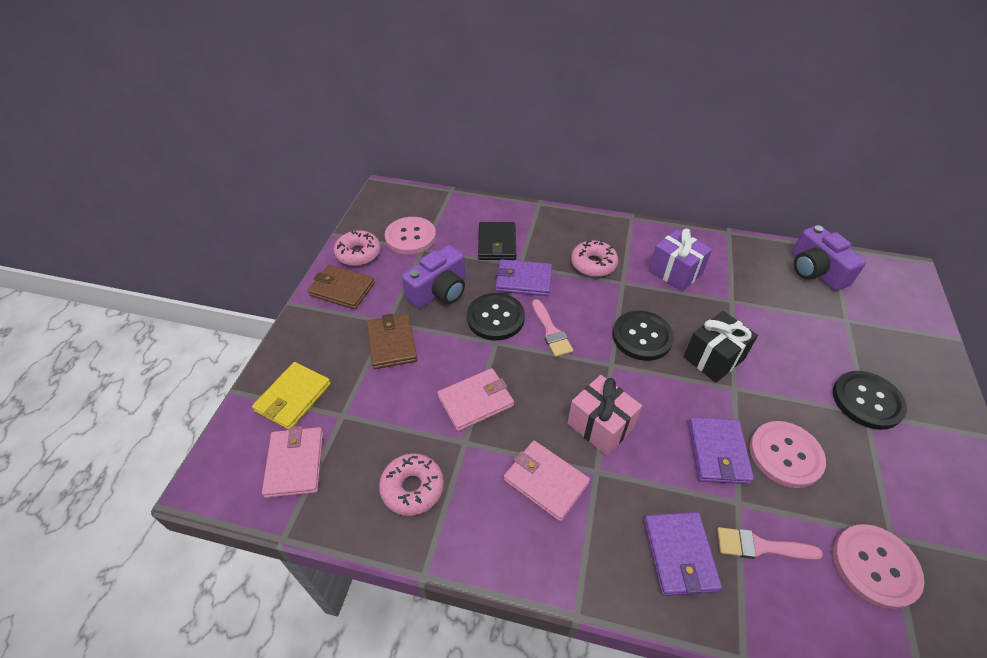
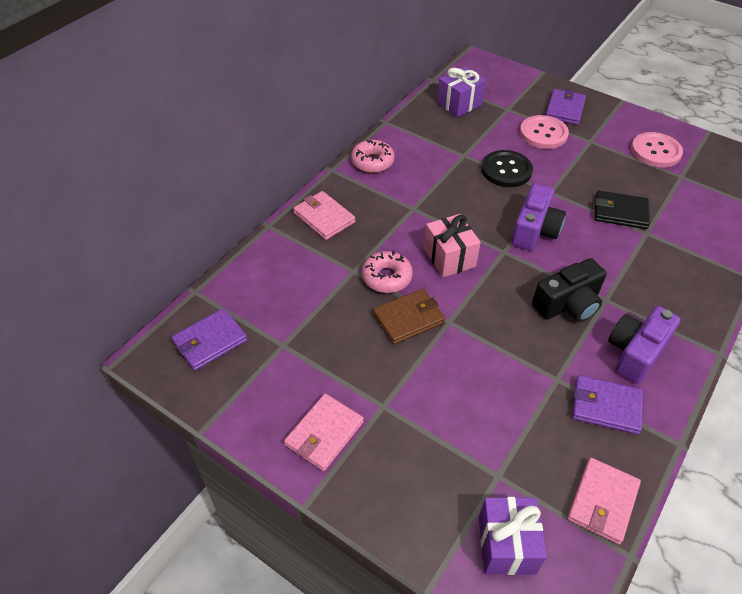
black button: [467,293,525,340] [612,311,674,361] [833,371,907,430] = 3 -> [481,150,533,187] = 1
black camera: none = 0 -> [532,258,607,322] = 1
black gift: [684,311,758,383] = 1 -> none = 0
brown wallet: [307,265,375,309] [367,314,417,369] = 2 -> [373,289,445,344] = 1
pink brush: [532,299,573,357] [717,527,823,560] = 2 -> none = 0
pink button: [385,217,436,254] [749,421,826,488] [833,524,924,609] = 3 -> [520,115,569,149] [631,132,683,167] = 2
pink donut: [334,230,381,266] [379,453,444,516] [571,240,618,277] = 3 -> [351,140,395,173] [362,250,413,293] = 2
purple gift: [649,229,712,291] = 1 -> [437,67,486,117] [479,497,547,575] = 2
yellow wallet: [252,362,331,430] = 1 -> none = 0

